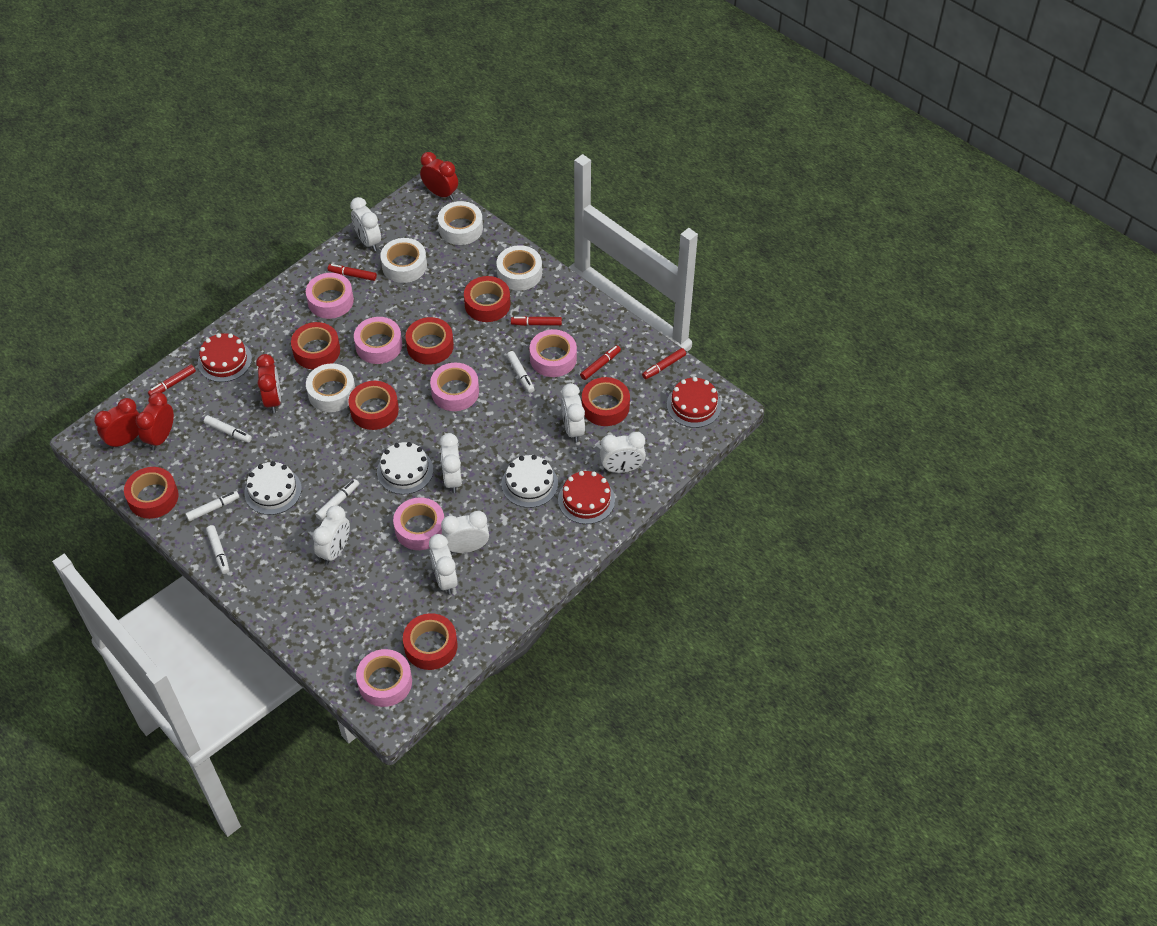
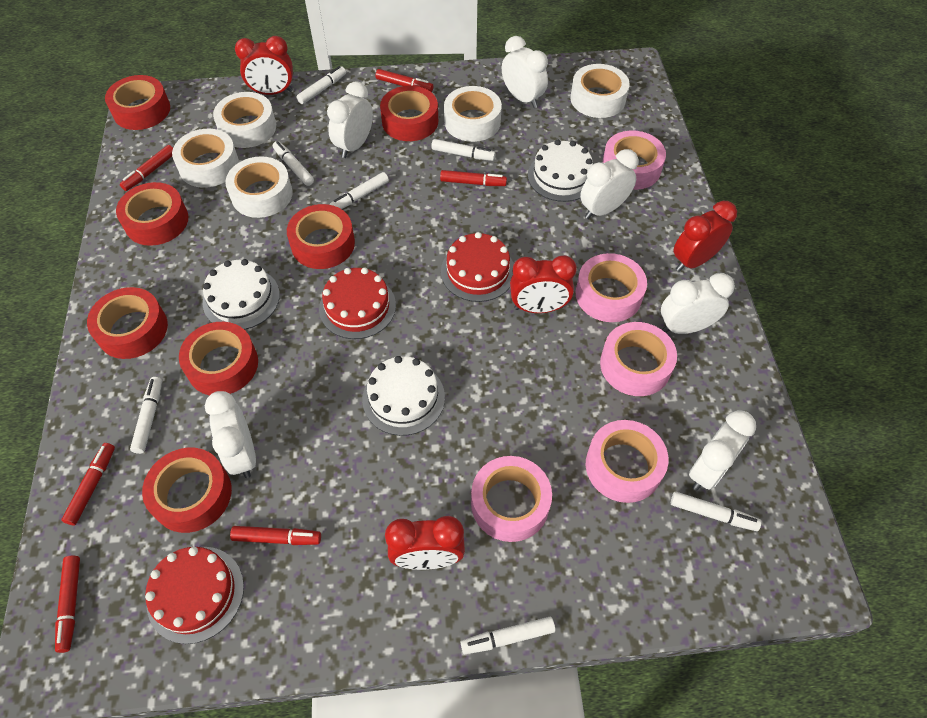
pink tape: [306,273,354,319] [354,317,402,364] [356,649,412,707] [393,497,444,550] [430,363,479,411] [529,329,577,377] = 6 -> [471,456,552,542] [576,253,647,322] [586,420,669,503] [600,322,677,396] [602,130,666,190] = 5
red marker: [148,365,196,396] [328,264,377,281] [511,316,562,326] [580,345,621,380] [642,348,686,379] = 5 -> [55,555,80,653] [61,443,115,525] [120,145,173,191] [230,526,321,545] [375,69,433,92] [440,170,507,186] = 6
white clock: [313,505,350,565] [350,197,381,251] [429,534,458,595] [439,433,462,493] [441,511,489,553] [561,383,585,443] [600,432,646,473] = 7 -> [205,391,256,478] [327,81,373,158] [502,36,548,108] [580,149,638,219] [661,273,735,334] [689,410,756,491] = 6
white marker: [185,491,239,521] [204,415,252,443] [206,525,229,574] [315,479,359,520] [507,351,535,393] = 5 -> [130,377,162,454] [273,141,314,186] [296,66,346,104] [329,172,389,209] [431,139,496,161] [461,617,555,654] [671,491,762,531] = 7
white tape: [306,363,355,412] [380,238,427,283] [438,201,483,245] [496,245,542,291] = 4 -> [172,129,239,188] [213,92,276,148] [225,156,293,218] [444,86,502,142] [570,64,630,118] = 5

